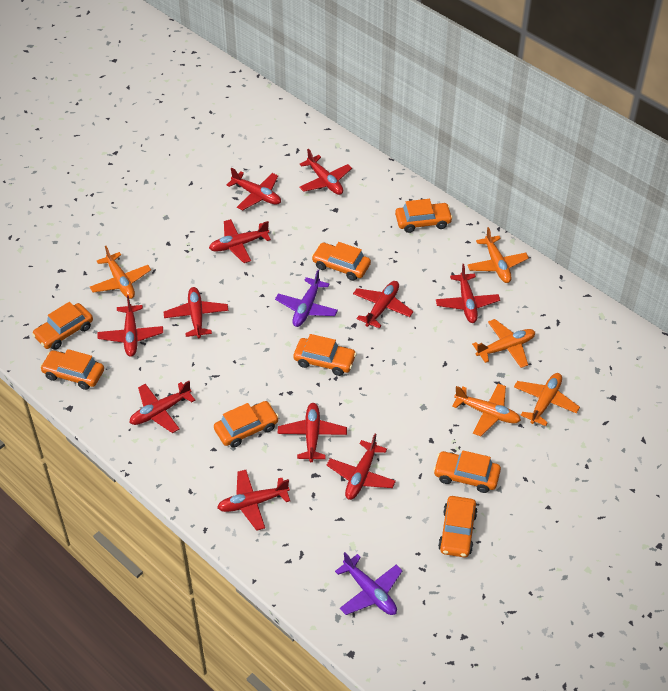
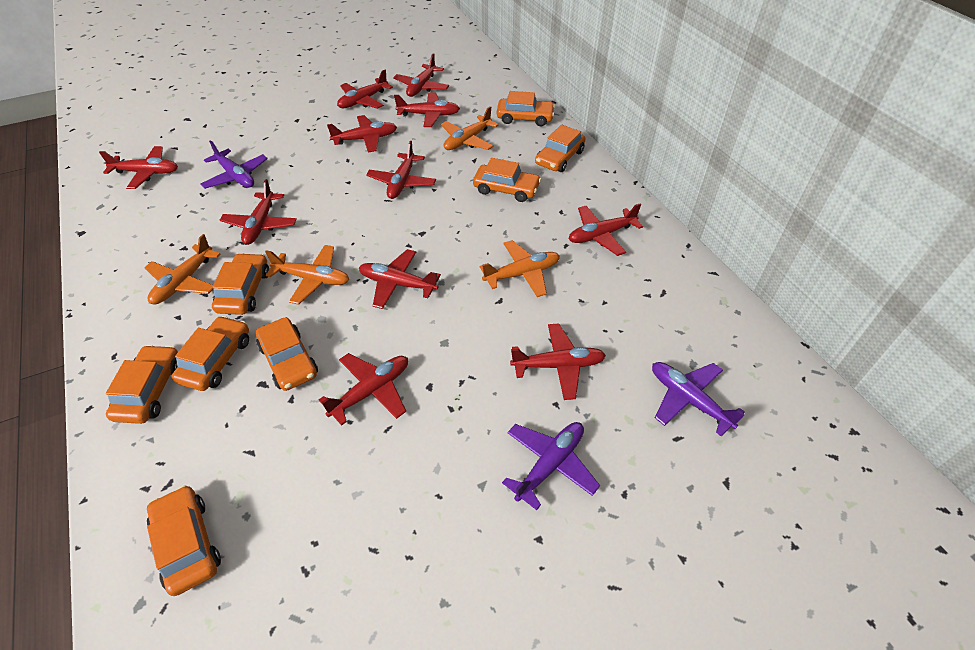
orange plane: [90,246,151,299] [452,383,521,436] [467,227,529,283] [472,319,535,368] [514,373,580,426] = 5 -> [144,234,221,305] [265,245,349,305] [441,106,499,150] [480,240,560,297] = 4
purple plane: [275,270,338,327] [335,552,403,615] = 2 -> [200,140,268,189] [502,422,600,510] [652,362,745,437] = 3

